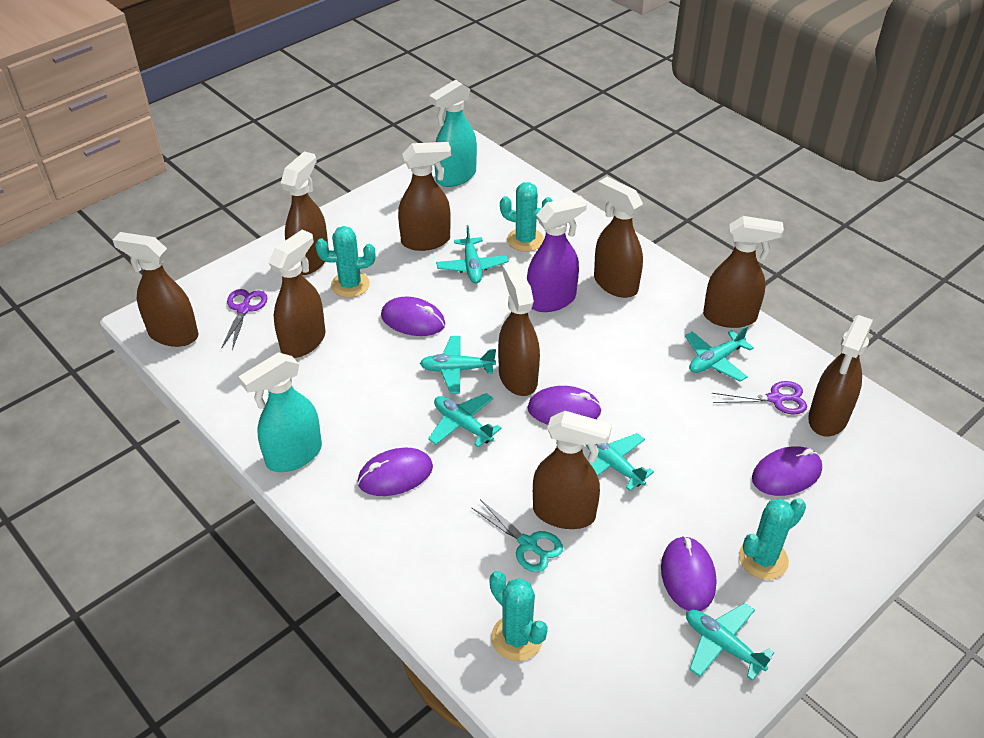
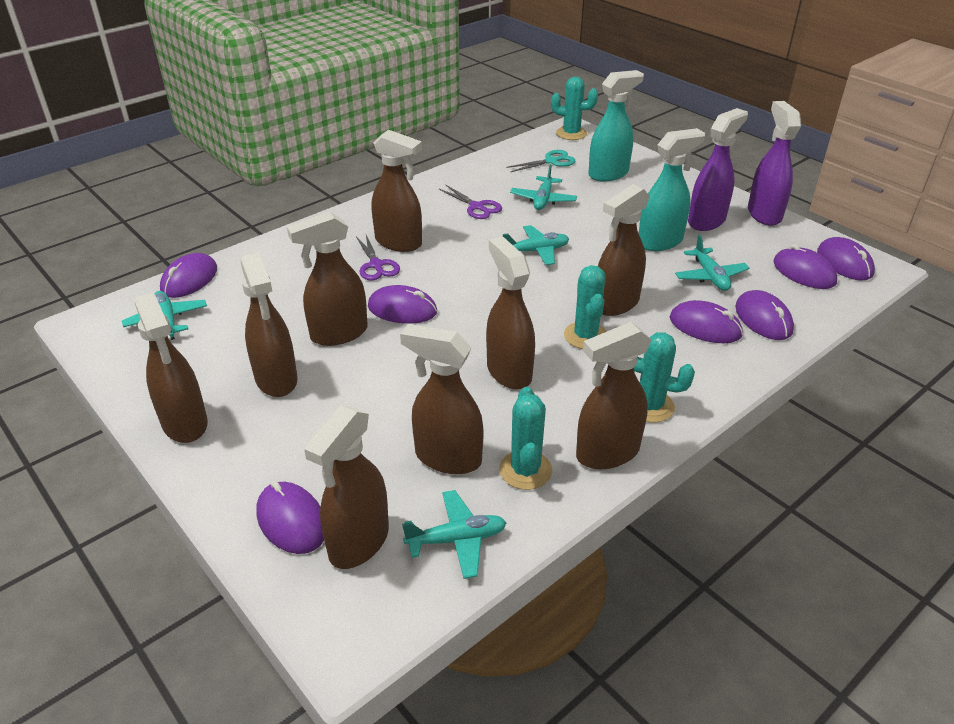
purple mouse: [358,448,433,496] [381,297,445,336] [528,386,602,425] [661,536,716,611] [752,446,822,496] = 5 -> [160,253,217,298] [256,481,324,554] [368,285,437,324] [670,300,743,343] [735,290,794,340] [773,244,837,289] [817,237,875,281] = 7
purple spray bottle: [527,195,587,312] = 1 -> [688,108,748,231] [748,101,801,226] = 2
turquoise plane: [420,336,496,394] [428,393,502,448] [436,225,509,284] [586,433,654,491] [685,326,754,382] [686,603,774,681] = 6 -> [122,291,207,340] [402,490,507,579] [503,225,569,265] [510,164,577,210] [675,235,750,291] = 5

